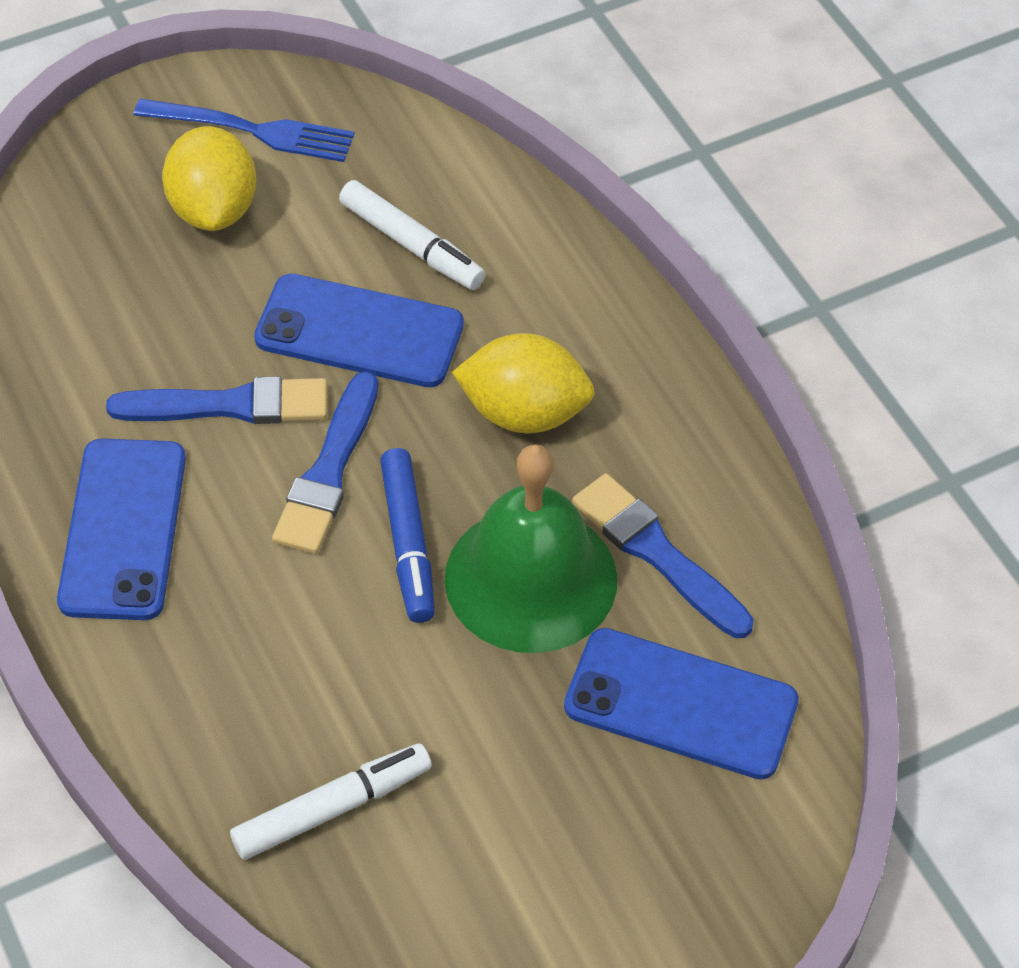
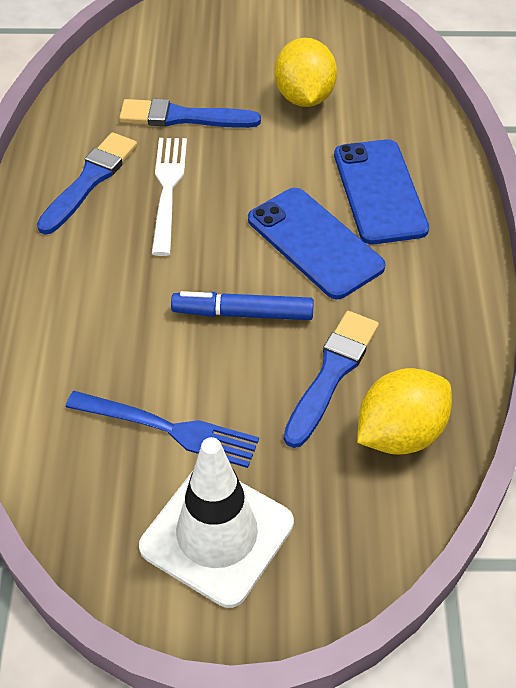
blue phone: [57,438,186,620] [254,274,464,387] [564,628,799,780] = 3 -> [248,188,386,299] [334,139,429,244] = 2
green bell: [445,444,617,653] = 1 -> none = 0
white fork: none = 0 -> [152,138,187,256] = 1
white marker: [230,743,432,860] [339,180,485,290] = 2 -> none = 0
white traffic cone: none = 0 -> [139,437,294,608] = 1

